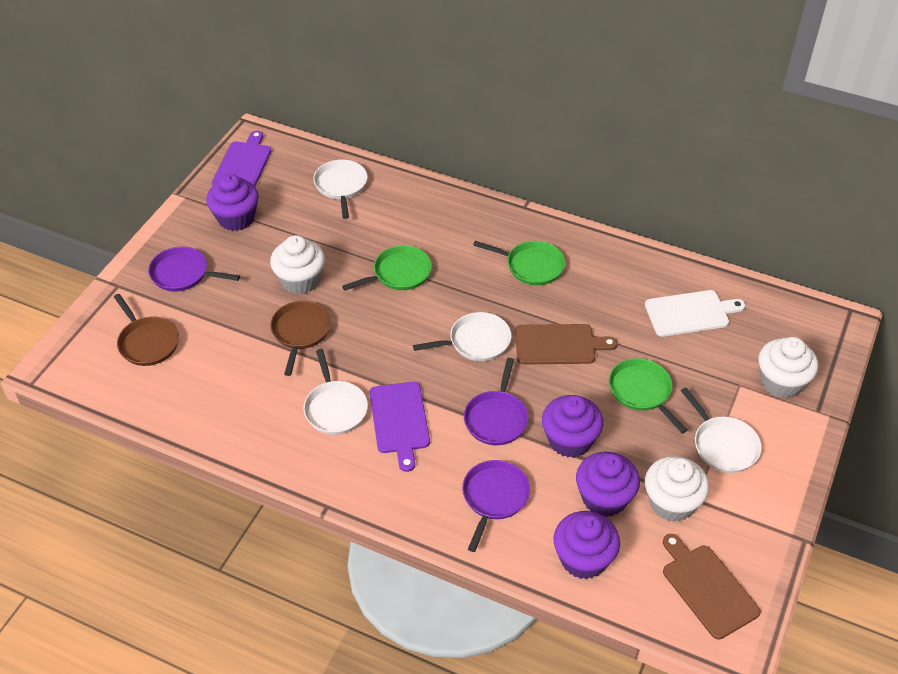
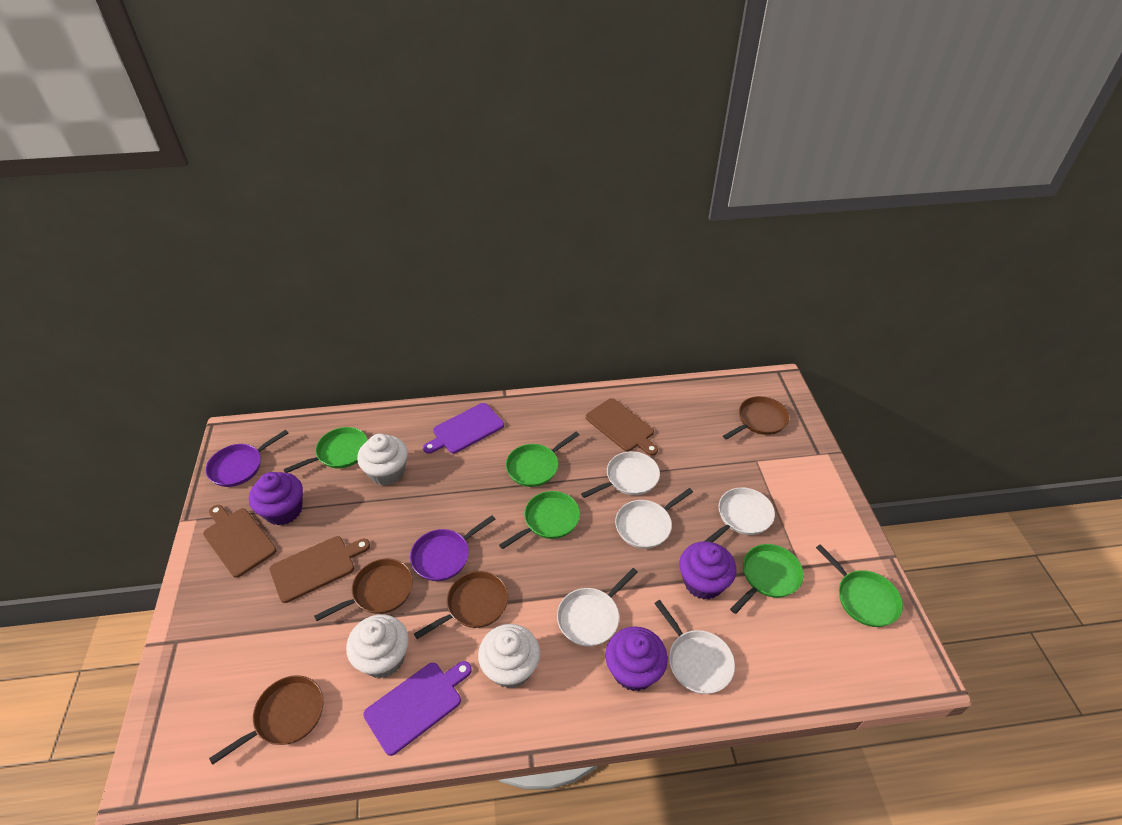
brown cutting board: [515,324,617,365] [663,534,761,640] = 2 -> [203,505,277,578] [270,536,370,603] [586,398,658,456] = 3
brown pan: [114,294,179,366] [270,301,331,376] = 2 -> [209,675,324,765] [314,559,413,621] [414,571,508,639] [723,396,789,440] = 4
green pan: [342,245,432,291] [473,241,565,285] [609,358,687,434] = 3 -> [283,427,368,473] [499,491,580,549] [506,432,579,487] [730,544,804,614] [816,545,903,627] = 5
purple cupcake: [206,174,259,231] [542,395,603,458] [554,511,620,579] [576,452,640,517] = 4 -> [249,472,303,526] [605,626,668,691] [679,541,736,600] = 3
purple pan: [148,247,240,291] [462,460,530,552] [464,358,528,445] = 3 -> [206,430,288,487] [410,515,495,581] = 2
white cutting board: [645,290,745,337] = 1 -> none = 0
white pan: [303,349,368,435] [313,160,367,219] [413,312,511,361] [681,387,762,473] = 4 -> [557,568,638,647] [581,451,660,498] [615,488,693,549] [654,600,735,694] [705,487,775,542] = 5

